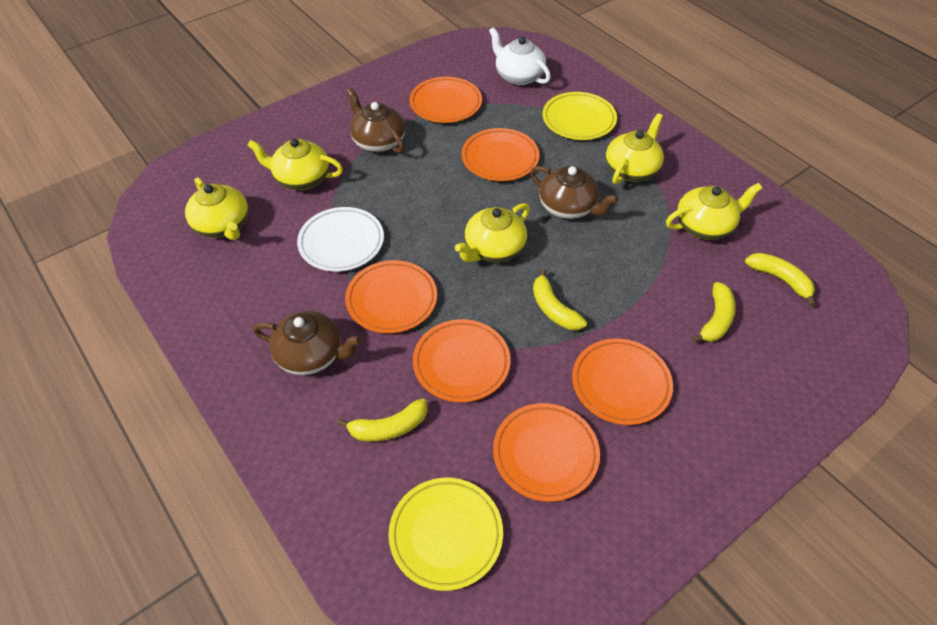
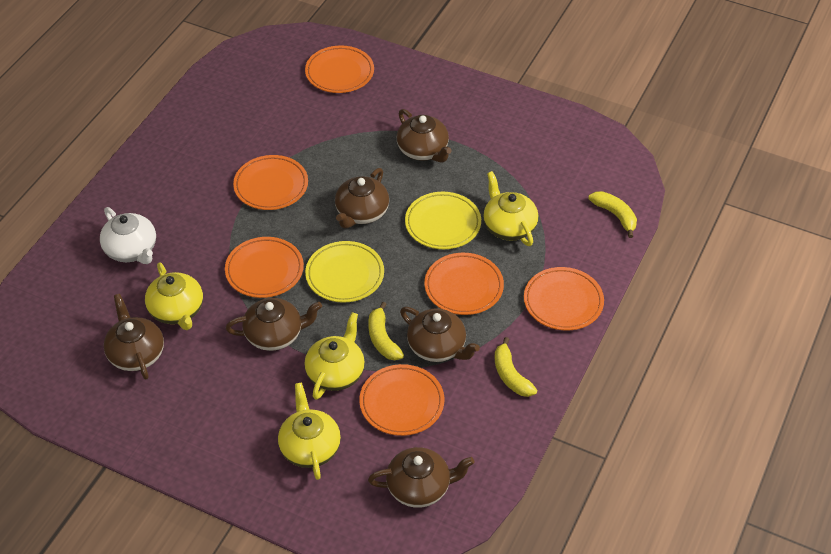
brown teapot: [253,311,362,375] [347,88,405,153] [530,166,619,219] = 3 -> [104,294,164,379] [226,298,322,351] [335,168,389,229] [368,447,475,508] [397,109,452,163] [400,307,480,362] = 6
white plate: [297,207,384,271] = 1 -> none = 0
yellow banana: [337,399,428,442] [533,268,587,330] [692,282,736,343] [745,253,816,306] = 4 -> [368,302,404,360] [495,337,537,397] [588,191,637,238] = 3
yellow teapot: [185,177,249,240] [247,138,343,190] [455,203,530,262] [606,113,664,184] [666,183,762,240] = 5 -> [145,262,203,330] [278,382,341,480] [304,312,365,400] [483,171,538,246] = 4

